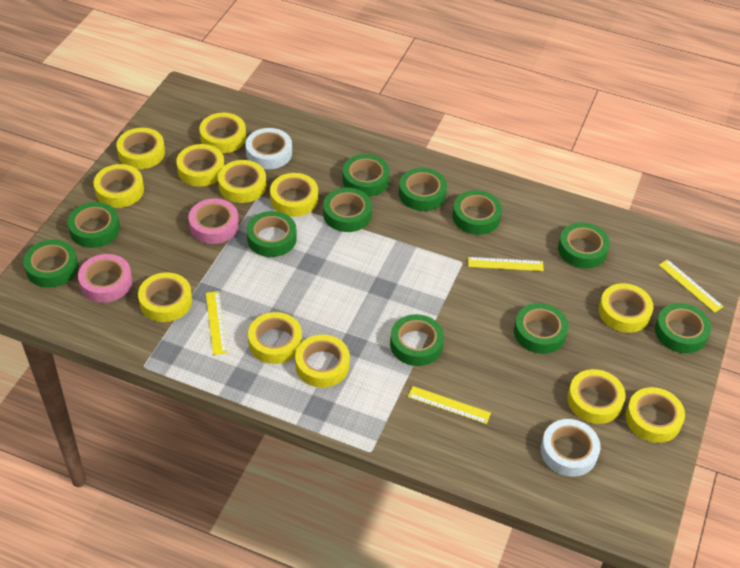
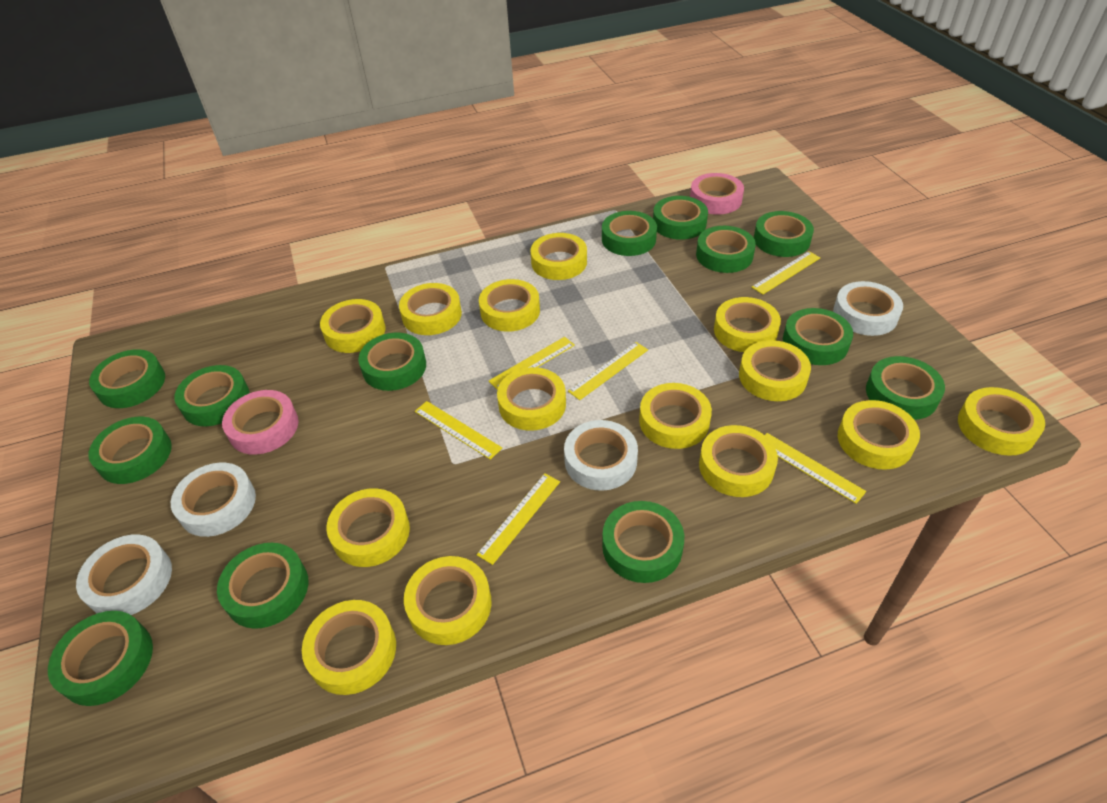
green tape: [23,240,78,288] [68,202,120,248] [247,211,297,257] [323,188,372,232] [342,154,390,197] [390,314,444,366] [399,168,447,211] [452,190,502,235] [514,303,569,354] [558,223,610,269] [655,303,711,353] = 11 -> [48,611,153,706] [88,417,172,484] [89,349,165,408] [174,365,250,426] [217,543,308,629] [358,333,426,391] [602,211,657,256] [602,501,684,583] [653,196,708,240] [696,226,756,273] [754,211,814,257] [783,308,853,365] [866,356,945,420] = 13
white tape: [245,128,292,169] [541,419,601,477] = 2 -> [76,534,172,615] [171,463,256,537] [564,420,638,491] [833,281,903,336] = 4
yellow ruler: [206,291,227,355] [408,386,491,424] [468,257,544,271] [659,259,724,313] = 4 -> [415,401,502,460] [476,473,560,565] [489,337,575,390] [568,342,648,400] [751,251,820,295] [765,433,866,504] = 6
yellow tape: [93,164,144,208] [116,128,165,169] [138,272,192,322] [176,144,225,187] [199,113,246,153] [218,160,266,203] [248,312,302,364] [270,173,318,217] [295,335,350,388] [567,369,626,424] [599,283,653,333] [625,387,685,443] = 12 -> [302,600,396,695] [320,299,385,353] [327,488,410,567] [399,283,462,335] [404,556,492,645] [479,279,540,332] [497,367,566,431] [530,233,587,280] [639,383,712,449] [699,425,778,497] [714,297,781,352] [739,340,811,401] [838,400,920,470] [958,387,1045,456] = 14

